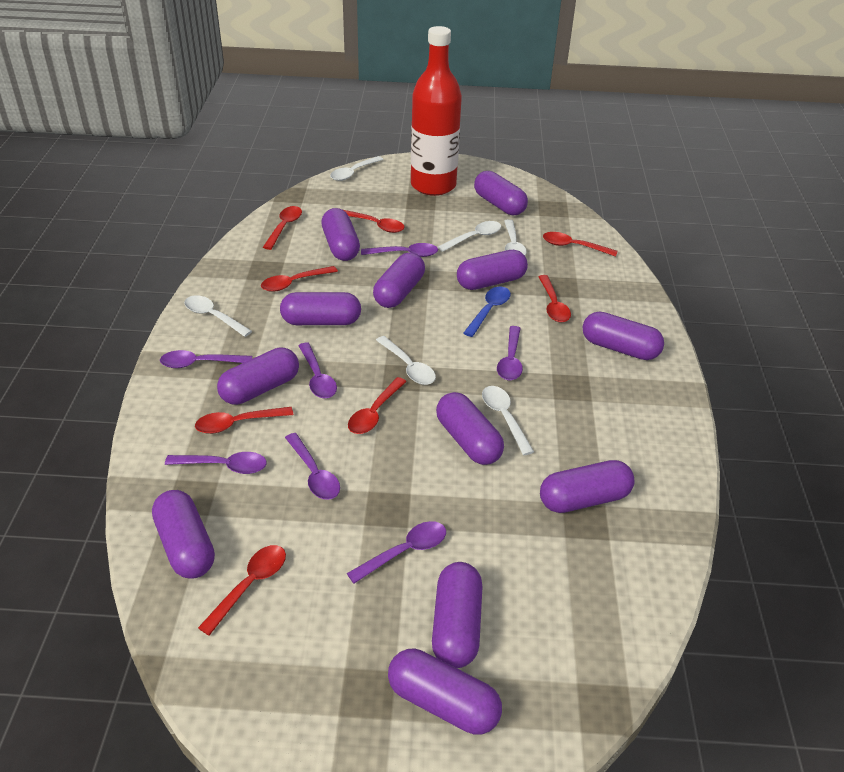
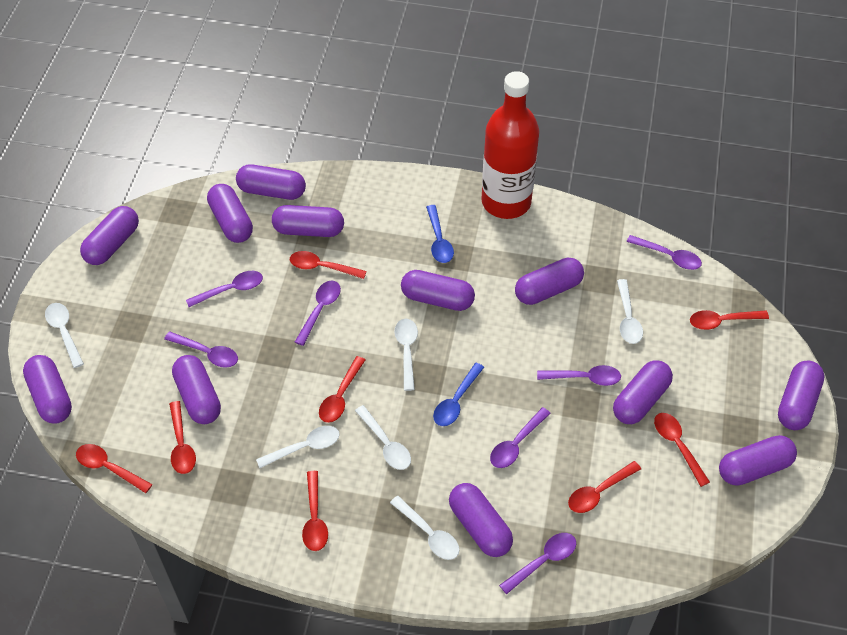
blue spoon: [464,287,511,337] = 1 -> [426,205,454,263] [433,363,484,426] = 2

